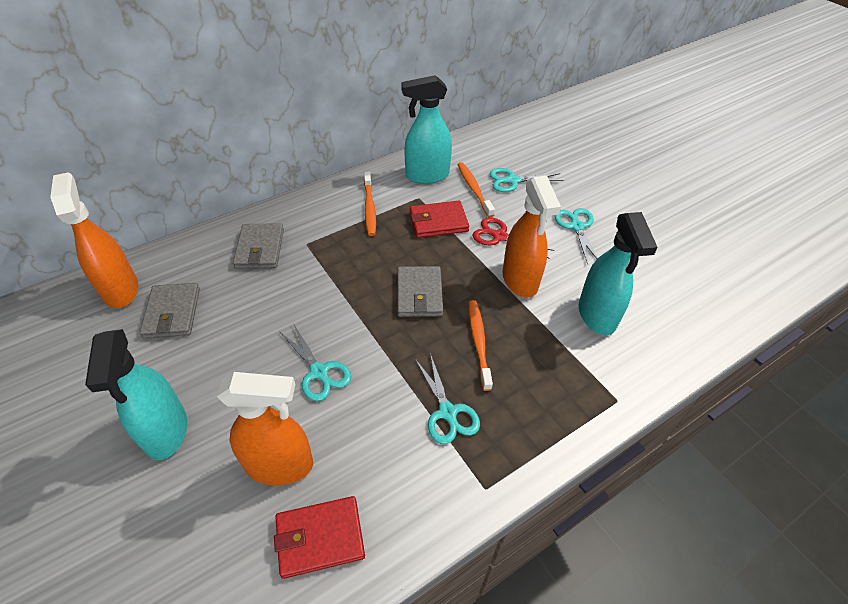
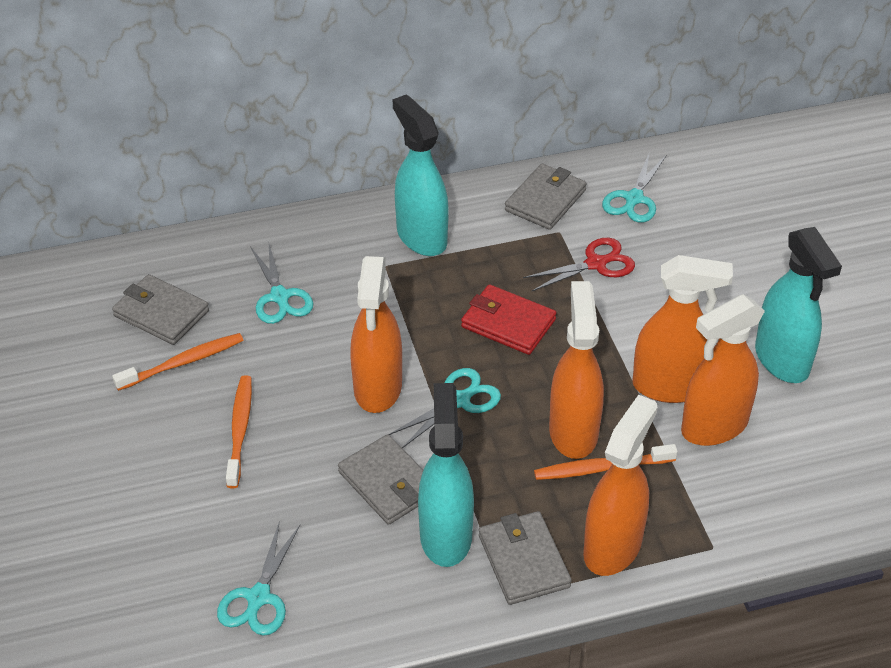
grey wallet: [140,283,200,339] [233,223,284,269] [397,266,443,317] = 3 -> [112,274,209,345] [338,434,423,525] [479,511,572,605] [505,164,587,230] = 4
orange spray bottle: [50,172,138,308] [217,372,313,486] [502,176,561,298] = 3 -> [350,256,402,413] [549,281,604,459] [583,395,658,576] [632,255,733,403] [681,294,765,446] = 5
red wallet: [274,496,365,579] [410,201,469,238] = 2 -> [461,284,556,355] = 1

